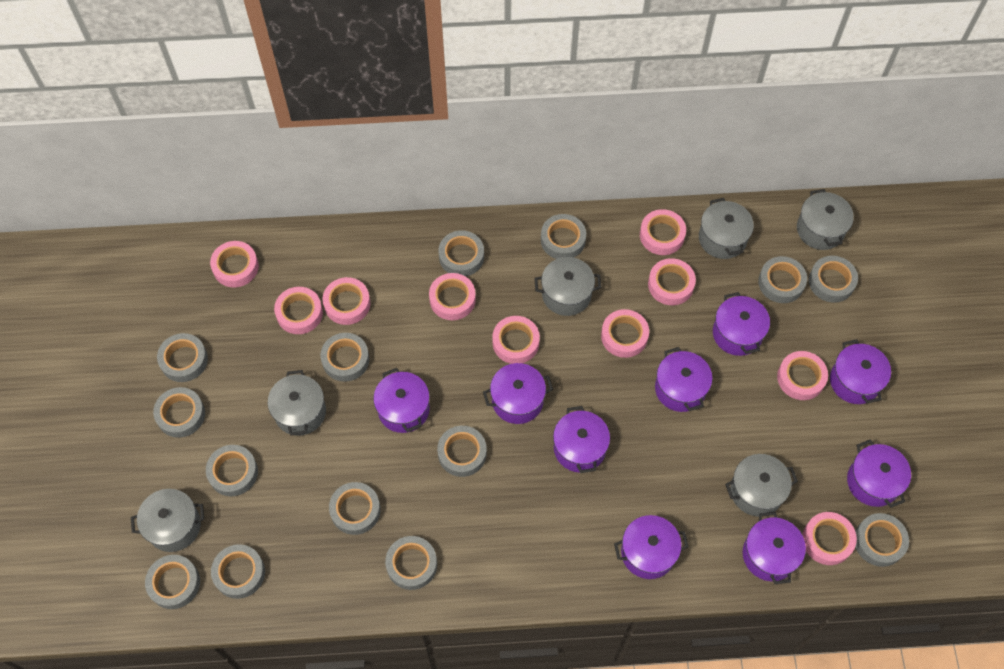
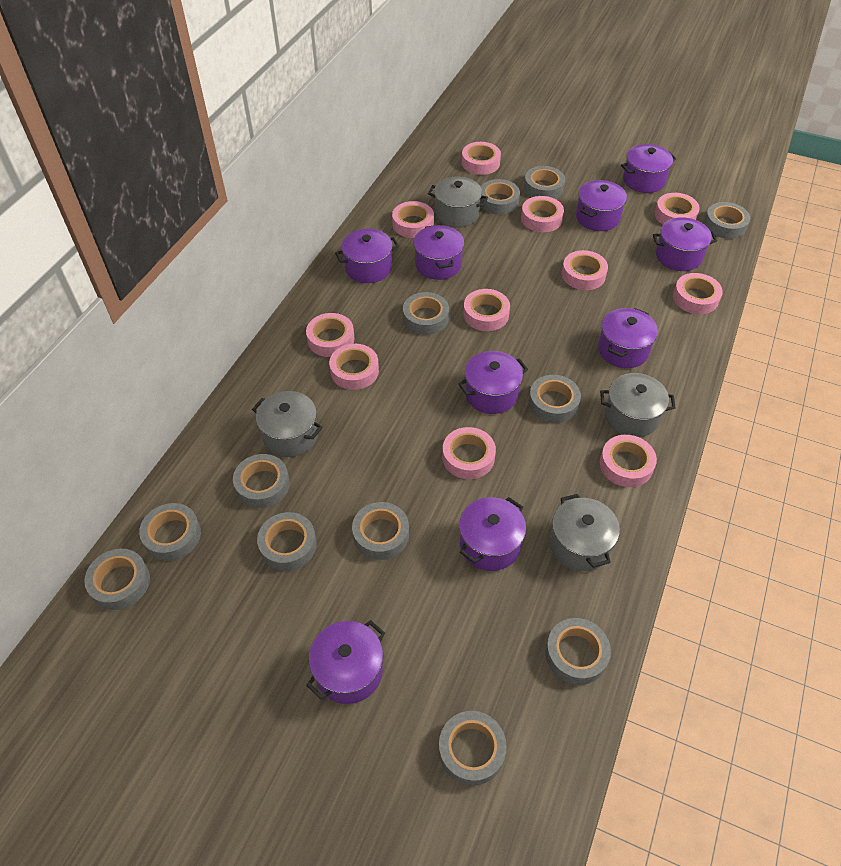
grey pot: [131,489,204,552] [268,370,326,436] [534,257,601,316] [699,198,754,259] [725,454,798,516] [797,189,854,250] = 6 -> [252,391,323,457] [428,176,488,228] [550,494,620,571] [600,373,676,438] = 4
grey tape: [145,555,200,609] [153,387,205,438] [157,333,208,382] [206,445,258,496] [211,544,265,599] [321,333,369,382] [329,482,381,535] [385,536,437,590] [437,426,487,477] [439,230,484,276] [541,214,586,259] [758,256,807,303] [809,256,858,303] [855,513,909,567] = 14 -> [84,549,150,610] [139,503,201,561] [233,454,290,508] [257,512,317,571] [352,502,409,560] [403,292,449,335] [439,711,507,786] [480,179,520,215] [524,166,565,199] [529,375,581,423] [545,618,611,685] [704,202,750,239] = 12
pink tape: [210,241,259,287] [274,287,323,334] [322,277,370,325] [429,273,476,320] [492,316,540,364] [601,309,649,358] [640,209,686,255] [648,258,696,305] [777,351,828,400] [802,512,857,565] = 10 -> [306,313,354,357] [329,344,379,390] [392,201,434,238] [442,427,496,479] [462,142,501,175] [463,289,510,331] [521,196,564,232] [562,250,608,290] [600,435,657,487] [655,193,700,224] [673,273,723,314] = 11

